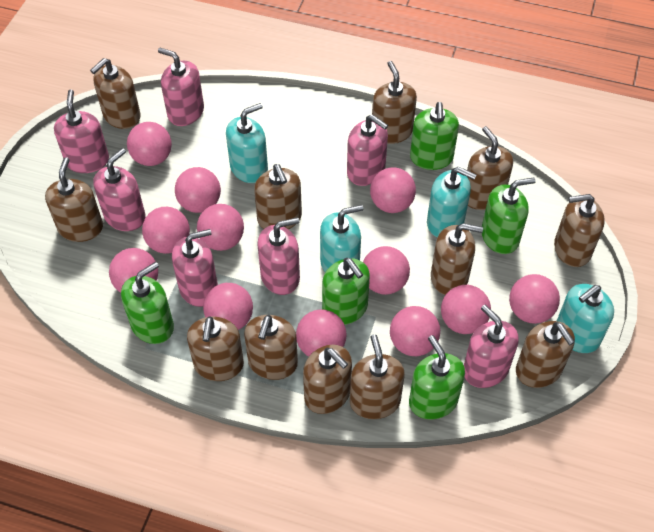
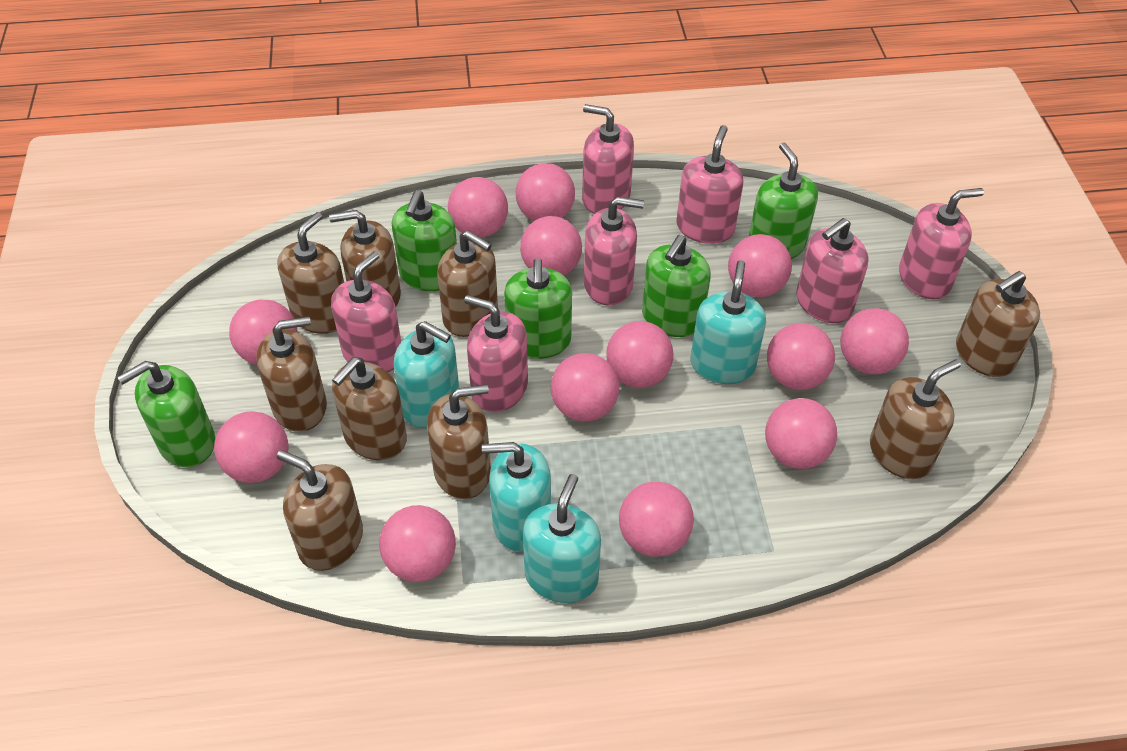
brown soap dispenser: [45,157,103,242] [90,58,141,129] [187,316,244,381] [244,315,298,380] [254,164,302,229] [303,345,352,414] [350,334,405,419] [372,61,417,144] [431,223,483,295] [467,126,513,210] [516,321,575,388] [554,194,605,267] = 12 -> [256,316,327,432] [277,212,344,334] [277,450,363,571] [329,210,401,307] [332,357,407,460] [427,384,491,499] [437,231,498,337] [870,359,961,479] [956,271,1040,377] = 9
pink ball: [109,248,158,293] [127,122,172,166] [142,207,190,254] [175,167,221,213] [197,204,244,251] [203,283,253,330] [296,309,347,357] [363,246,410,295] [370,167,416,213] [390,306,440,356] [441,285,491,334] [509,274,560,324] = 12 -> [214,411,289,483] [229,300,298,365] [379,505,456,582] [448,177,508,238] [516,163,575,221] [520,216,582,276] [551,353,619,422] [606,321,674,388] [619,482,694,557] [728,234,792,297] [765,398,837,469] [767,323,835,390] [840,308,909,374] = 13

